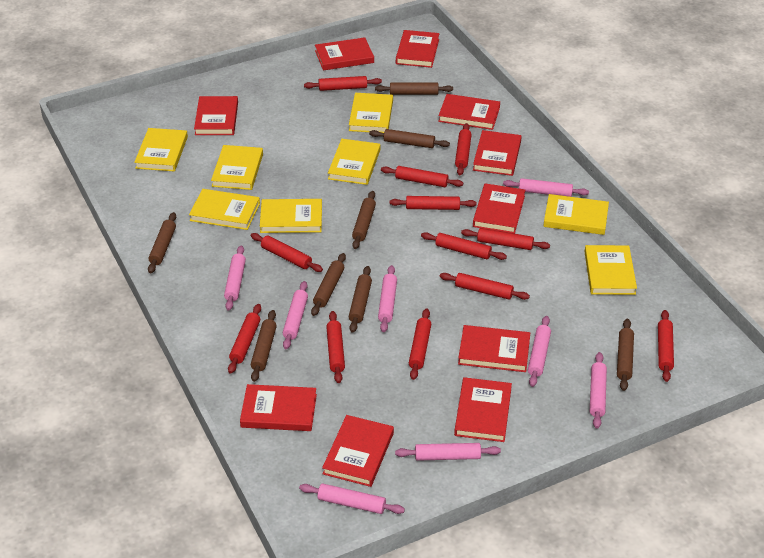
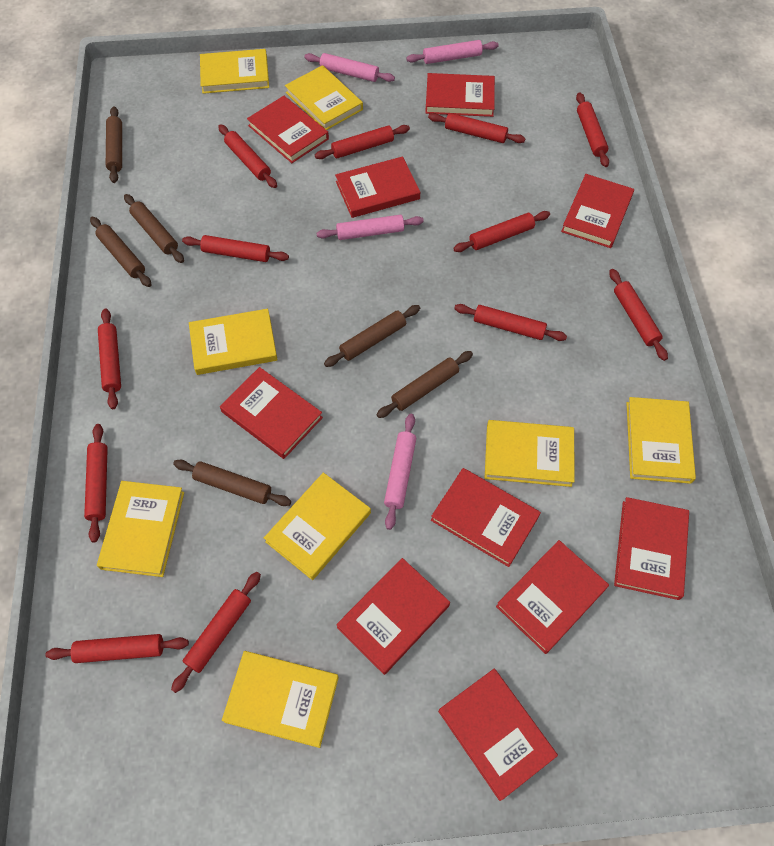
brown rolling pin: [148,212,176,273] [251,310,277,382] [311,253,346,316] [349,266,372,333] [352,191,376,249] [369,129,450,148] [375,82,453,95] [617,318,634,391] = 8 -> [90,217,151,287] [106,106,122,183] [124,194,184,263] [173,460,291,506] [324,305,420,367] [376,351,473,418] = 6
pink rolling pin: [224,245,246,311] [283,281,308,349] [299,484,405,514] [378,265,397,332] [395,443,501,461] [503,178,589,197] [528,316,551,387] [590,352,607,429] = 8 -> [304,53,395,82] [317,215,424,240] [384,414,416,530] [406,40,499,64] = 4

